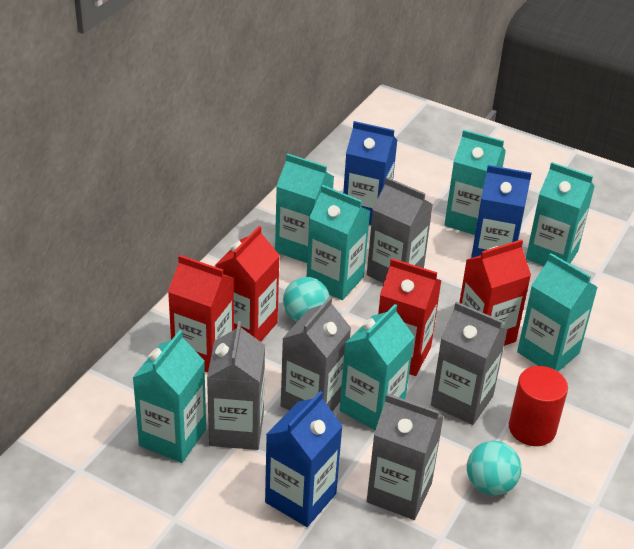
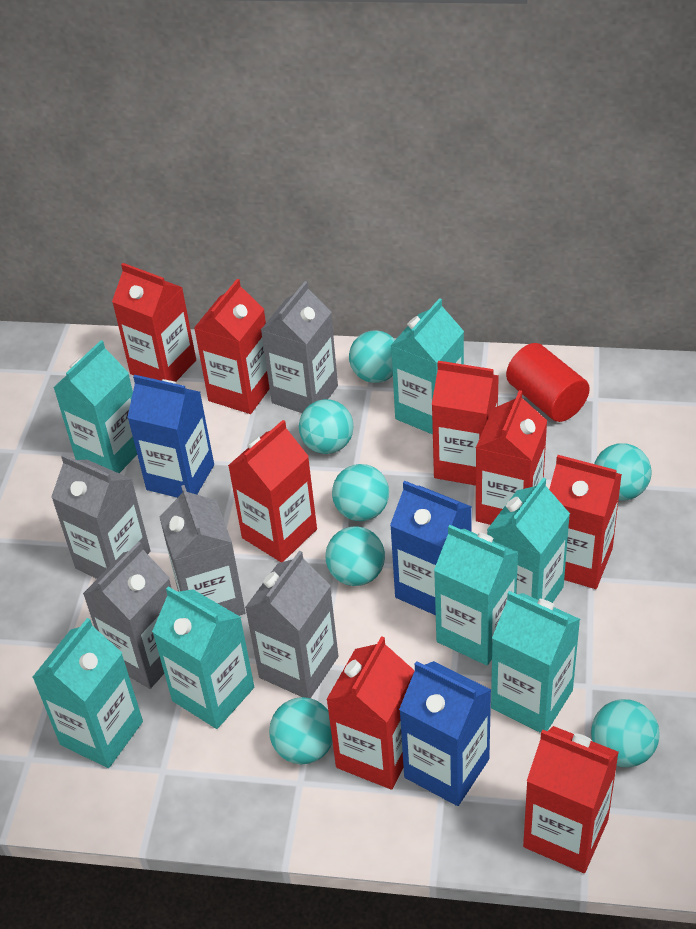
red carton: [168,255,234,373] [215,226,280,342] [378,258,442,376] [459,239,531,346] = 4 -> [112,263,196,382] [194,279,270,414] [228,420,317,562] [326,636,415,790] [432,361,499,486] [476,390,547,525] [523,726,619,873] [549,455,622,589] = 8
turquoise ball: [283,277,330,322] [467,441,522,495] = 2 -> [269,697,333,764] [299,399,353,454] [325,526,385,586] [332,464,389,521] [349,330,395,383] [591,699,660,767] [594,443,652,501] = 7

